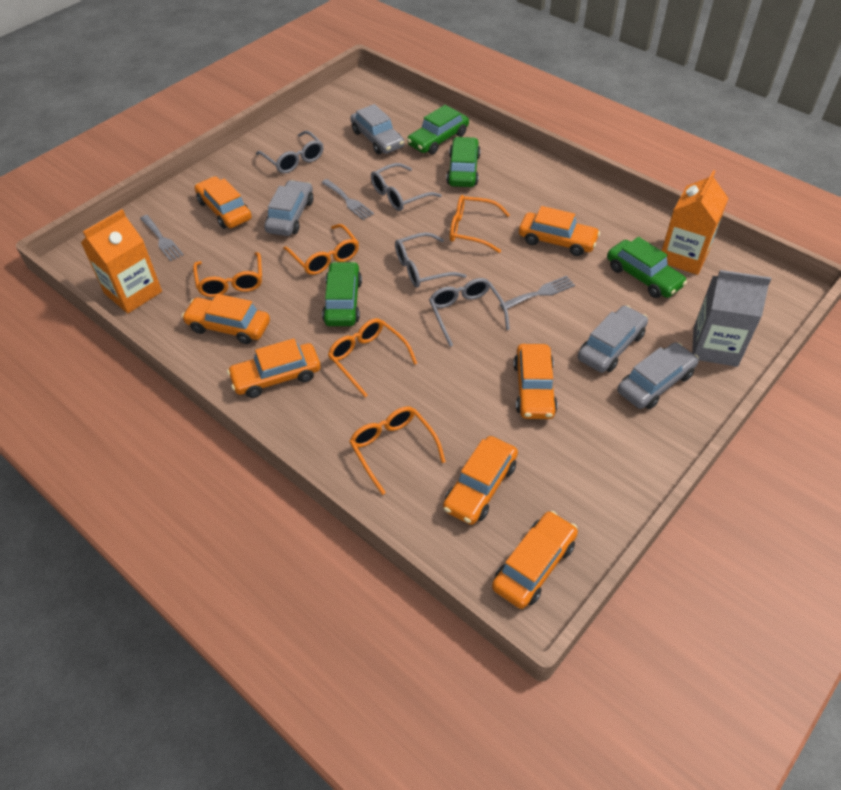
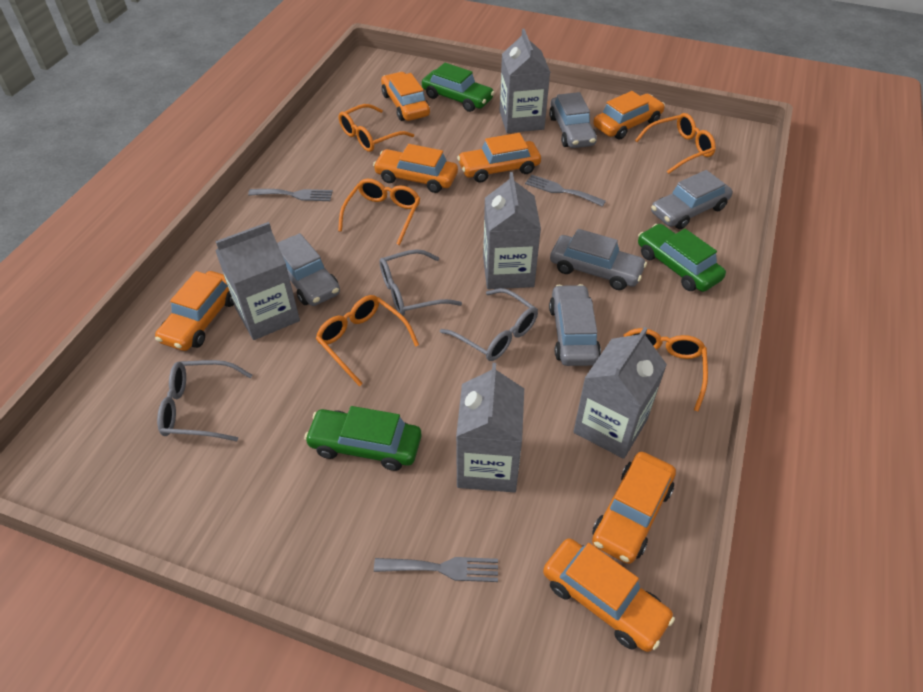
green car: [322,261,362,326] [407,105,469,154] [446,137,481,187] [607,237,687,298] = 4 -> [304,406,421,471] [422,63,495,112] [638,224,726,292] = 3
grey car: [264,180,313,236] [350,104,404,155] [578,305,648,373] [618,343,699,409] = 4 -> [277,233,340,306] [549,92,597,148] [549,284,601,366] [550,229,647,290] [651,170,733,229] = 5
grey carton: [692,270,771,367] = 1 -> [215,222,300,340] [456,363,524,492] [483,172,541,289] [499,29,550,133] [573,327,667,459] = 5
grey glasses: [256,131,323,173] [371,163,442,211] [395,232,467,287] [429,278,510,347] = 4 -> [157,360,252,441] [379,249,462,316] [440,288,538,361] = 3
orange carton: [81,209,162,313] [662,170,728,275] = 2 -> none = 0

